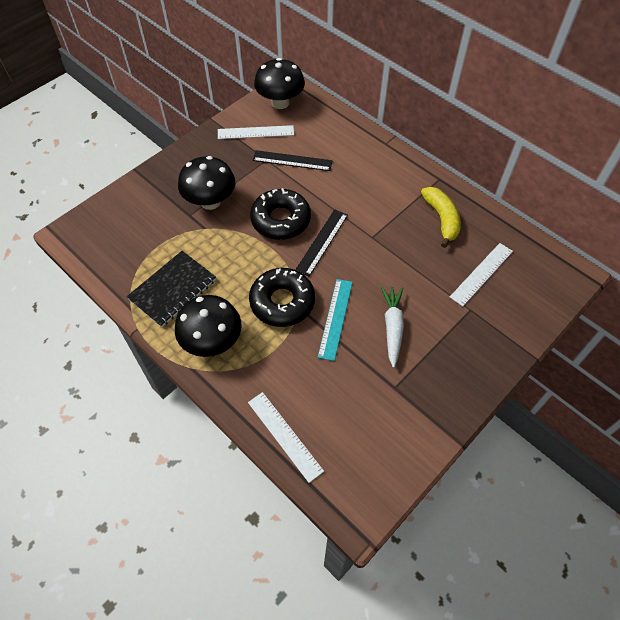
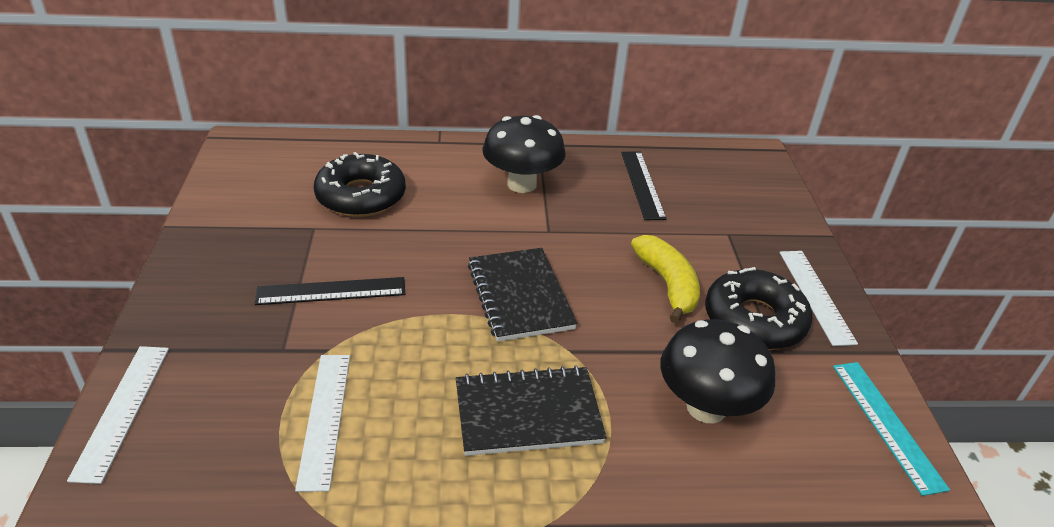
black mushroom: [175,295,241,357] [178,156,235,210] [254,58,305,109] = 3 -> [483,115,566,193] [660,319,775,423] = 2
black notebook: [127,251,216,327] = 1 -> [456,365,607,456] [468,248,578,342] = 2
white carrot: [381,286,404,368] = 1 -> none = 0

